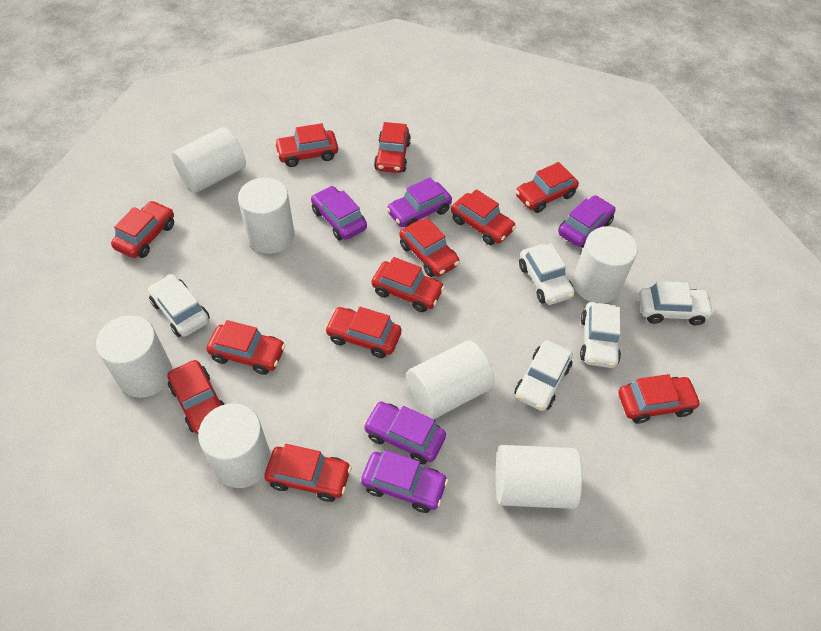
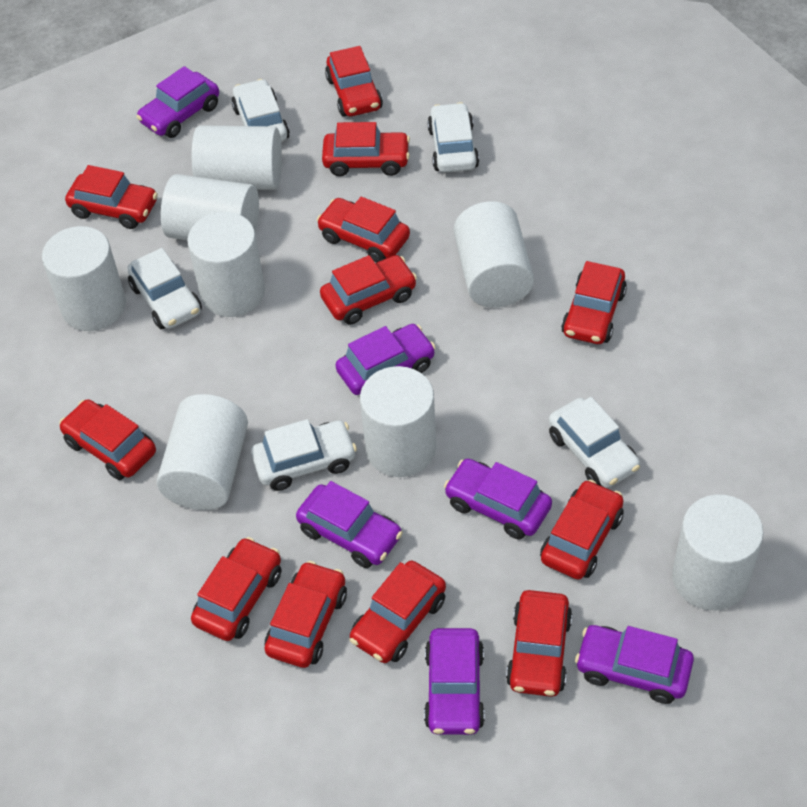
purple car: [311,186,367,240] [361,450,448,513] [363,402,446,464] [386,177,452,227] [558,195,616,248] = 5 -> [136,66,219,138] [296,481,403,568] [336,324,436,395] [424,628,485,735] [444,459,552,540] [575,625,694,704] = 6
white cylinder: [96,315,172,398] [172,127,246,193] [198,403,271,488] [238,177,295,254] [407,341,495,419] [496,445,582,509] [573,226,638,303] = 7 -> [42,226,126,331] [157,394,248,510] [161,174,259,240] [187,212,265,317] [191,125,282,190] [360,366,436,477] [454,201,534,308] [672,495,764,610] = 8

